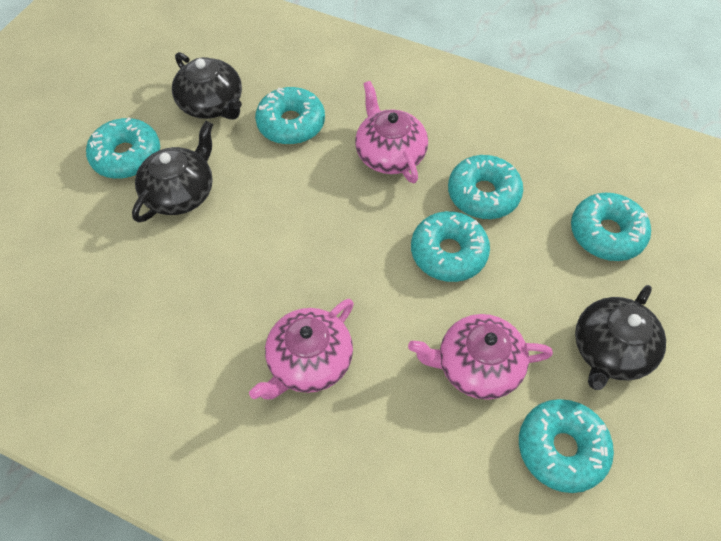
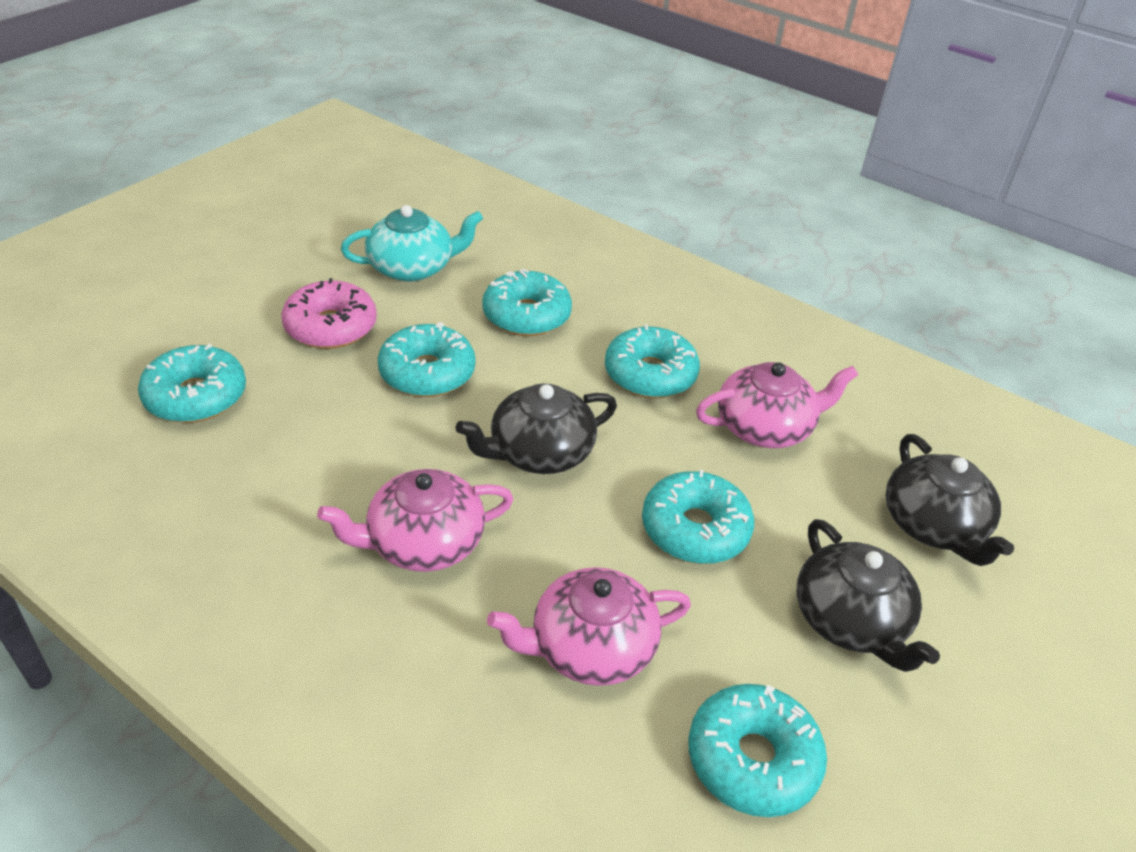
pink donut: none = 0 -> [281,278,377,349] = 1
turquoise teapot: none = 0 -> [341,205,483,282] = 1

